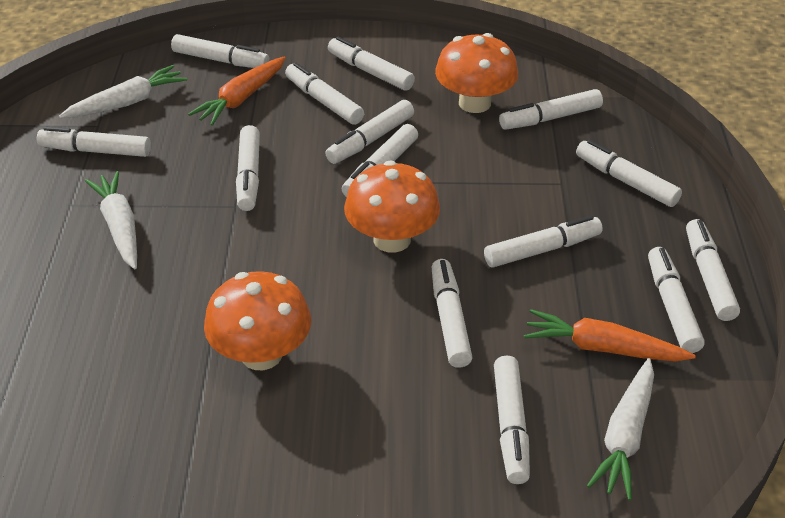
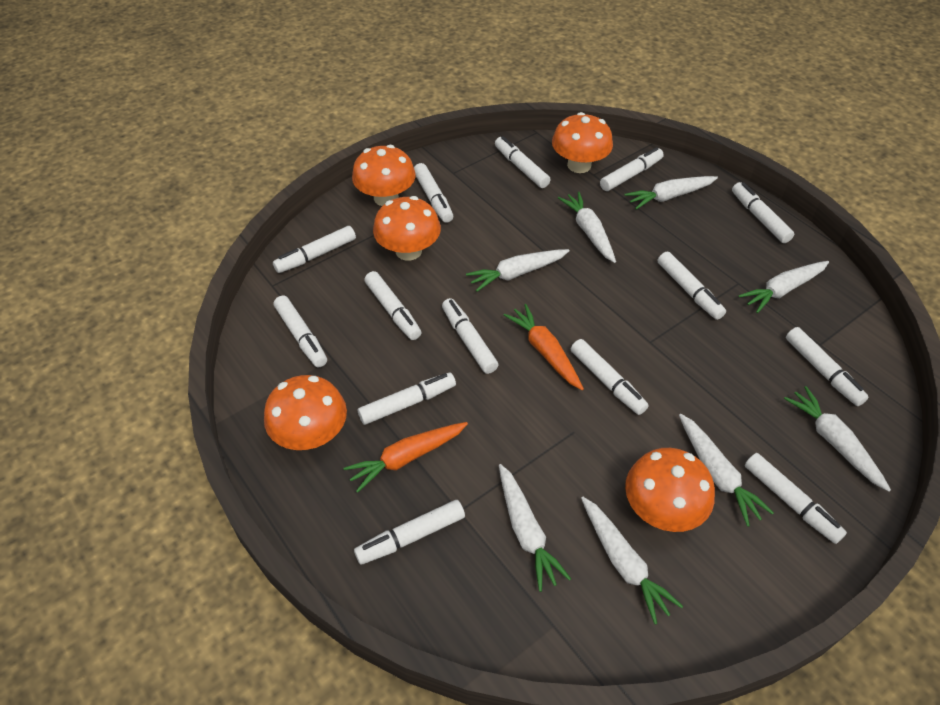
orange mushroom: [204,271,311,370] [344,160,440,253] [435,33,518,113] = 3 -> [264,375,347,450] [352,145,416,206] [373,196,441,261] [552,112,613,173] [625,448,715,532] = 5
white carrot: [59,65,187,118] [85,171,137,269] [587,358,654,500] = 3 -> [466,249,569,292] [499,464,571,592] [558,192,616,263] [581,497,683,625] [625,176,718,210] [679,414,774,527] [739,261,829,313] [784,386,891,491] = 8

